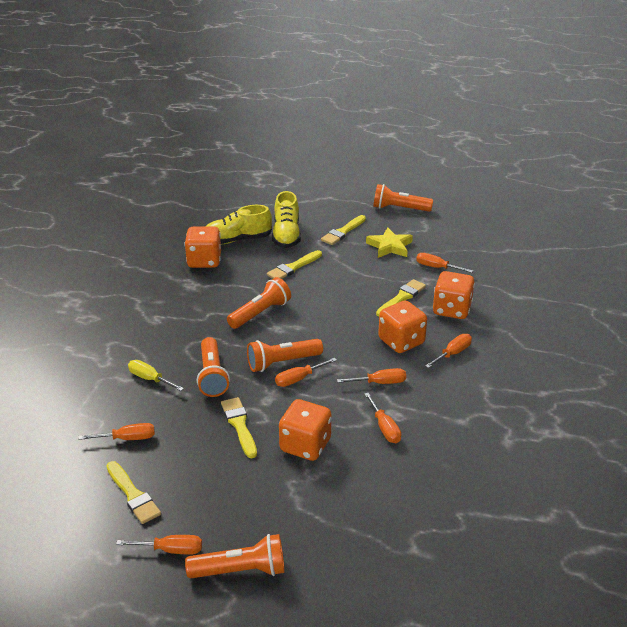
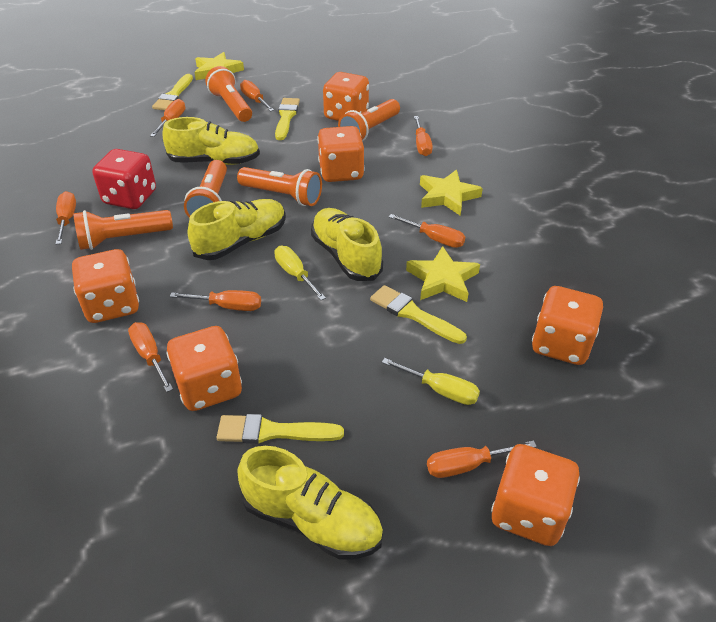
orange dice: [184,226,221,268] [279,399,331,461] [378,300,427,353] [433,271,475,319] = 4 -> [72,249,139,323] [167,326,242,411] [317,126,365,182] [323,72,369,121] [491,444,580,546] [532,286,603,365] = 6
orange screwdriver: [78,423,155,440] [116,535,202,554] [275,358,337,387] [337,368,406,384] [364,393,401,443] [416,253,473,273] [425,334,472,368] = 7 -> [56,191,76,244] [128,322,173,392] [150,99,185,137] [170,290,261,311] [240,80,274,111] [389,214,465,248] [414,116,433,156] [427,440,537,478] = 8
red dice: none = 0 -> [92,149,156,209] = 1
yellow brush: [106,461,161,524] [221,397,257,459] [267,250,322,279] [321,215,366,245] [376,279,426,316] = 5 -> [152,74,193,110] [216,414,344,444] [275,98,300,140] [370,285,467,344] = 4
yellow screwdriver: [128,360,184,391] = 1 -> [274,246,326,300] [382,358,480,405] = 2
yellow shoe: [206,205,272,244] [272,191,301,248] = 2 -> [163,117,260,165] [188,199,286,260] [237,446,383,559] [311,208,383,281] = 4
yellow star: [366,227,413,258] = 1 -> [195,52,244,80] [406,246,480,302] [420,170,483,216] = 3

